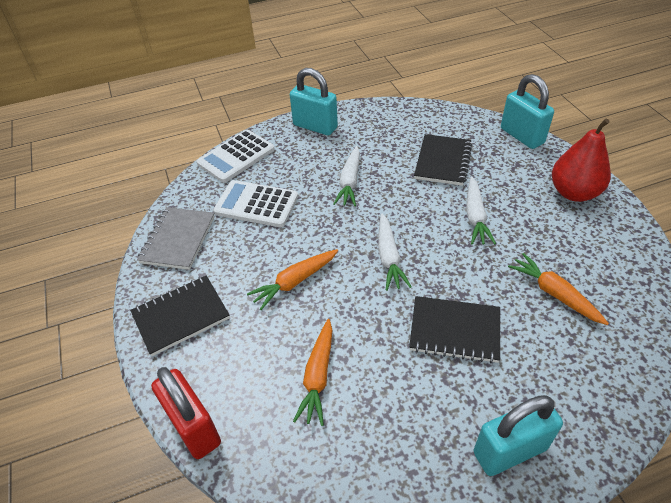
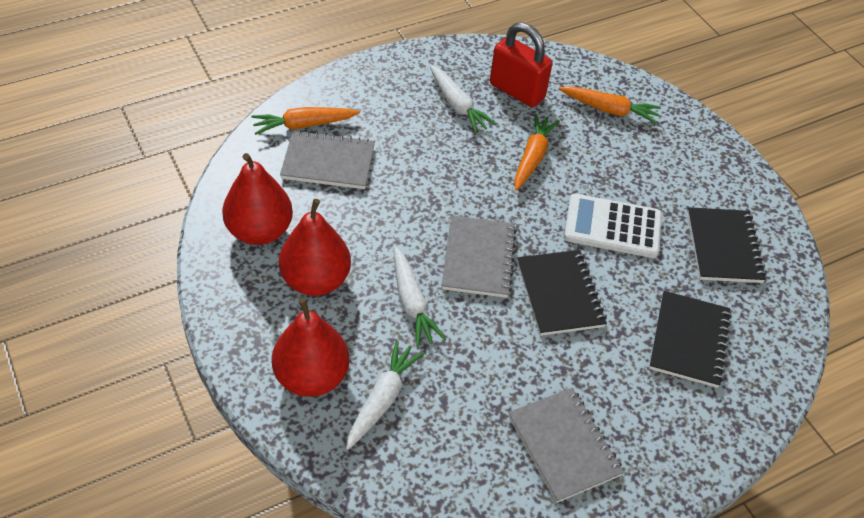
grey notebook: [137,207,215,270] = 1 -> [280,130,375,189] [441,215,517,298] [508,388,624,503] = 3
red pear: [552,119,611,202] = 1 -> [222,153,293,245] [272,298,349,397] [279,199,351,296] = 3
turquoise padlock: [290,68,338,135] [474,395,563,476] [501,74,554,149] = 3 -> none = 0
white calculator: [197,129,275,183] [213,180,298,227] = 2 -> [564,193,662,258] = 1

